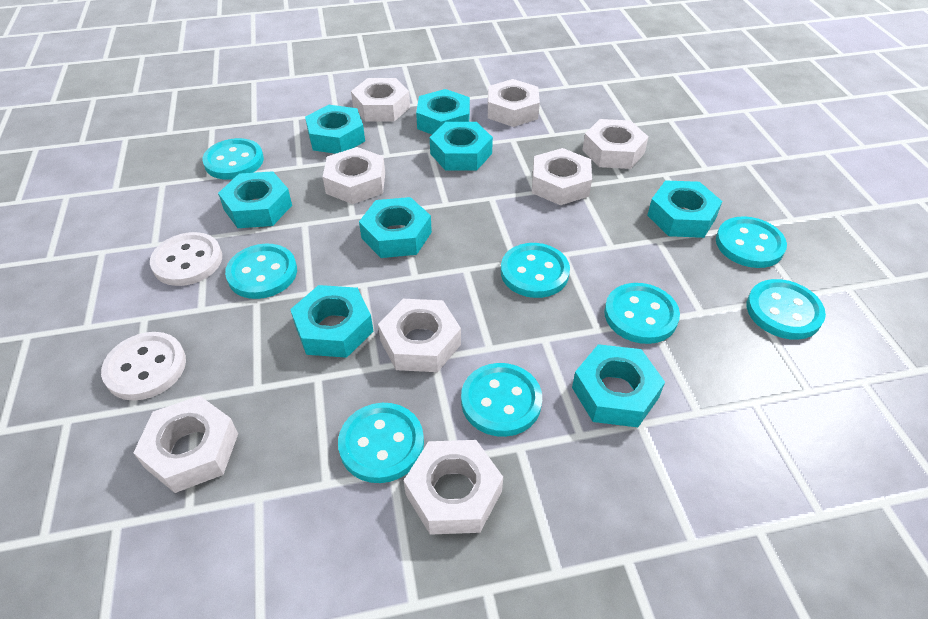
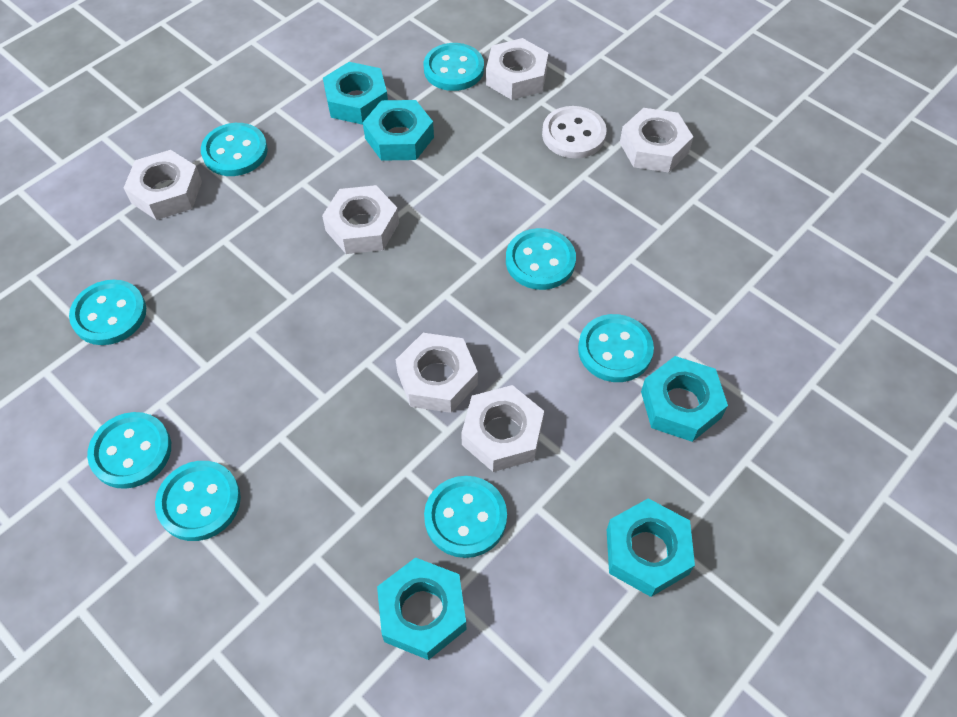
turquoise nut: [218,171,292,228] [290,285,374,358] [305,105,365,154] [359,197,432,258] [416,89,470,134] [430,122,493,170] [572,344,665,427] [647,180,722,238] = 8 -> [323,62,388,125] [363,100,434,161] [377,557,466,660] [607,498,695,597] [641,356,728,442] = 5
white button: [101,332,186,401] [150,232,222,286] = 2 -> [542,106,607,158] = 1
white nut: [133,396,238,493] [323,147,385,204] [351,78,410,122] [378,299,461,372] [404,440,503,535] [488,79,540,127] [532,148,592,205] [583,119,648,169] = 8 -> [124,150,202,220] [322,185,399,254] [396,333,478,413] [461,385,544,472] [486,38,549,100] [620,108,693,173] = 6

